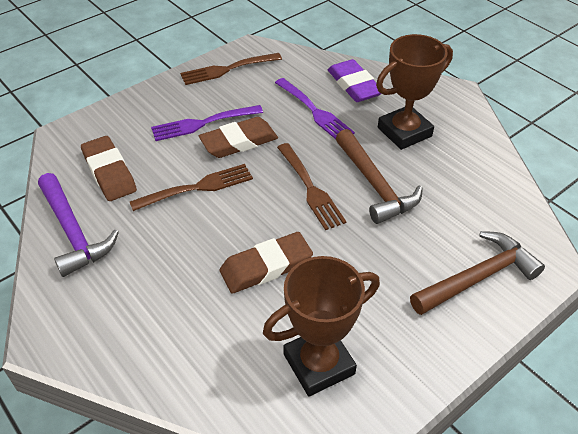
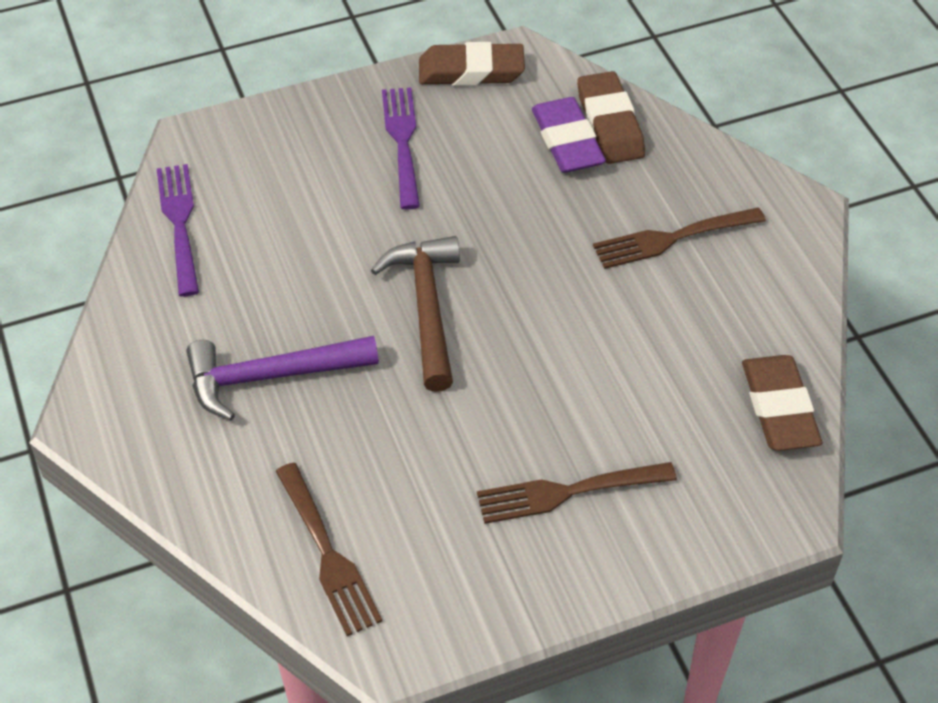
brown hammer: [336,129,423,224] [410,231,545,315] = 2 -> [371,236,460,392] = 1
brown trophy: [263,256,380,397] [376,34,453,150] = 2 -> none = 0

